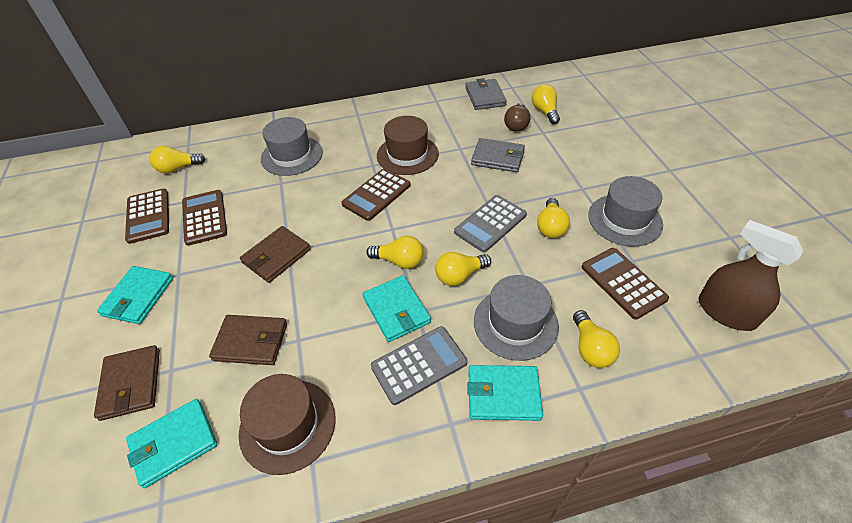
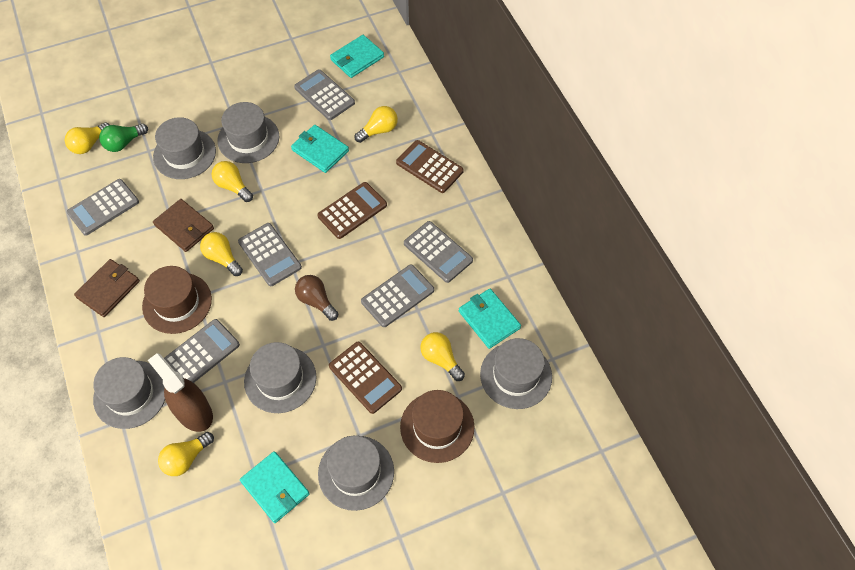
brown calculator: [125,188,169,244] [182,190,227,246] [341,169,411,221] [582,248,669,320] = 4 -> [317,182,387,239] [329,342,402,414] [396,140,464,193] = 3
brown wallet: [94,345,160,421] [209,315,287,365] [240,226,311,283] = 3 -> [74,259,140,317] [153,199,214,252] = 2
green light bulb: none = 0 -> [99,124,148,152] = 1
grey calculator: [371,326,467,405] [454,195,527,252] = 2 -> [67,179,139,236] [164,319,240,383] [238,223,302,286] [294,70,355,120] [361,264,434,327] [404,221,473,283] = 6
grey hat: [261,117,323,176] [474,275,559,361] [588,176,663,246] = 3 -> [93,357,165,429] [153,117,216,179] [217,102,279,163] [244,342,317,413] [318,436,394,511] [480,338,552,409] = 6
grey wallet: [465,78,507,110] [471,138,525,172] = 2 -> none = 0

